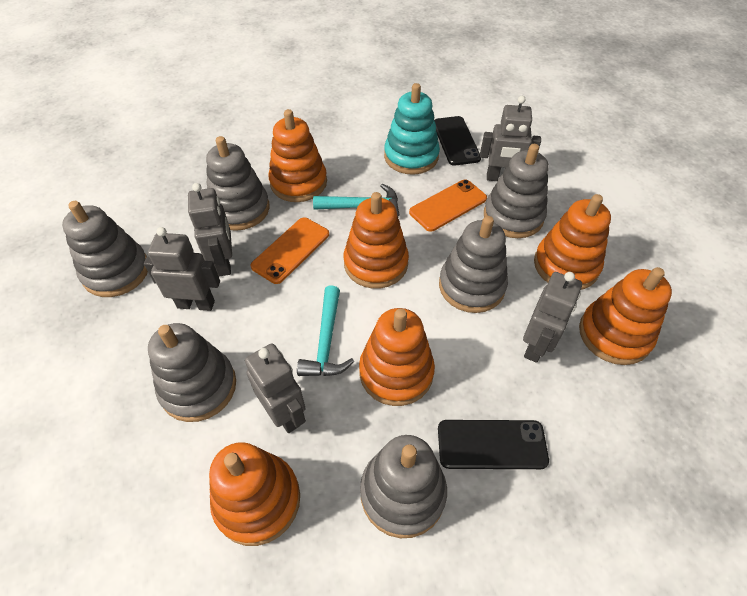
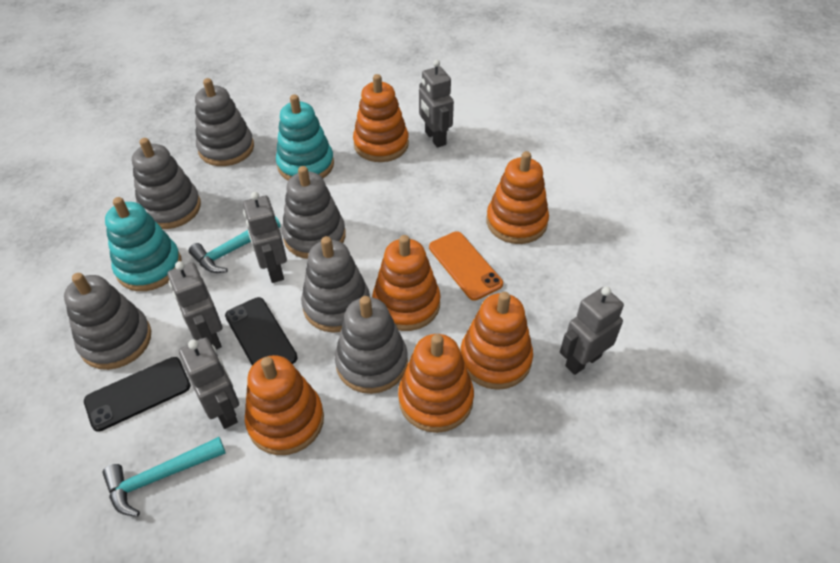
orange phone: [250,217,329,284] [409,179,487,232] = 2 -> [429,231,503,301] = 1
turquoise stacking toy: [384,83,440,175] = 1 -> [105,197,181,291] [276,94,334,180] = 2

